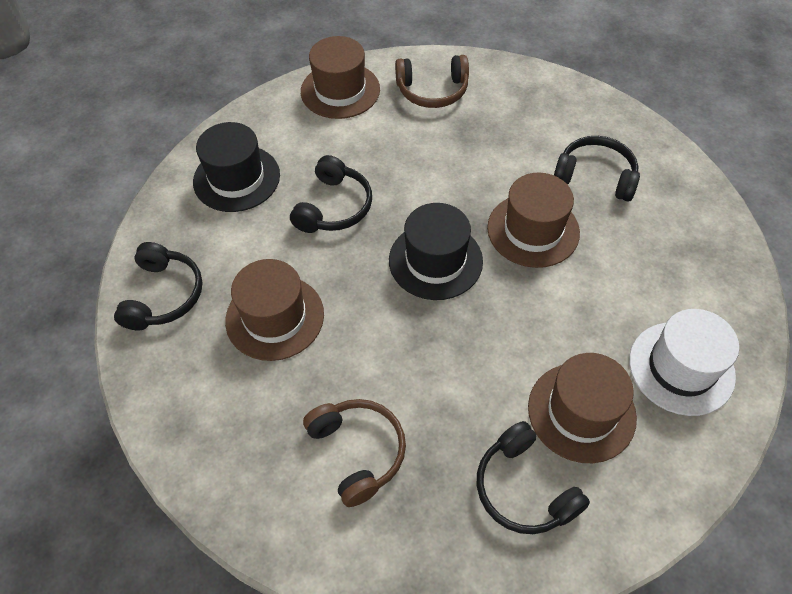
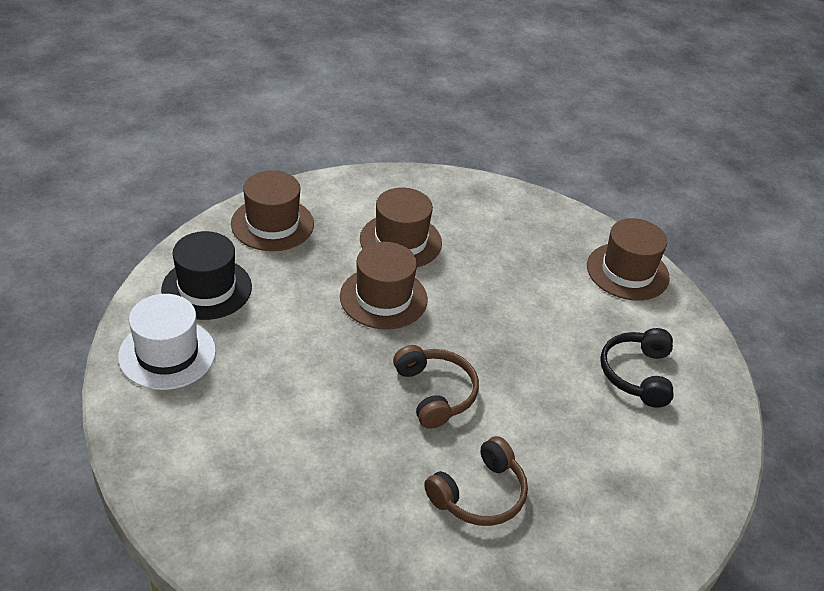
black hat: [193,122,280,212] [389,203,483,300] = 2 -> [161,231,252,320] = 1
black headphones: [114,242,203,330] [290,155,372,233] [477,421,590,534] [554,136,640,202] = 4 -> [600,328,674,408] = 1

